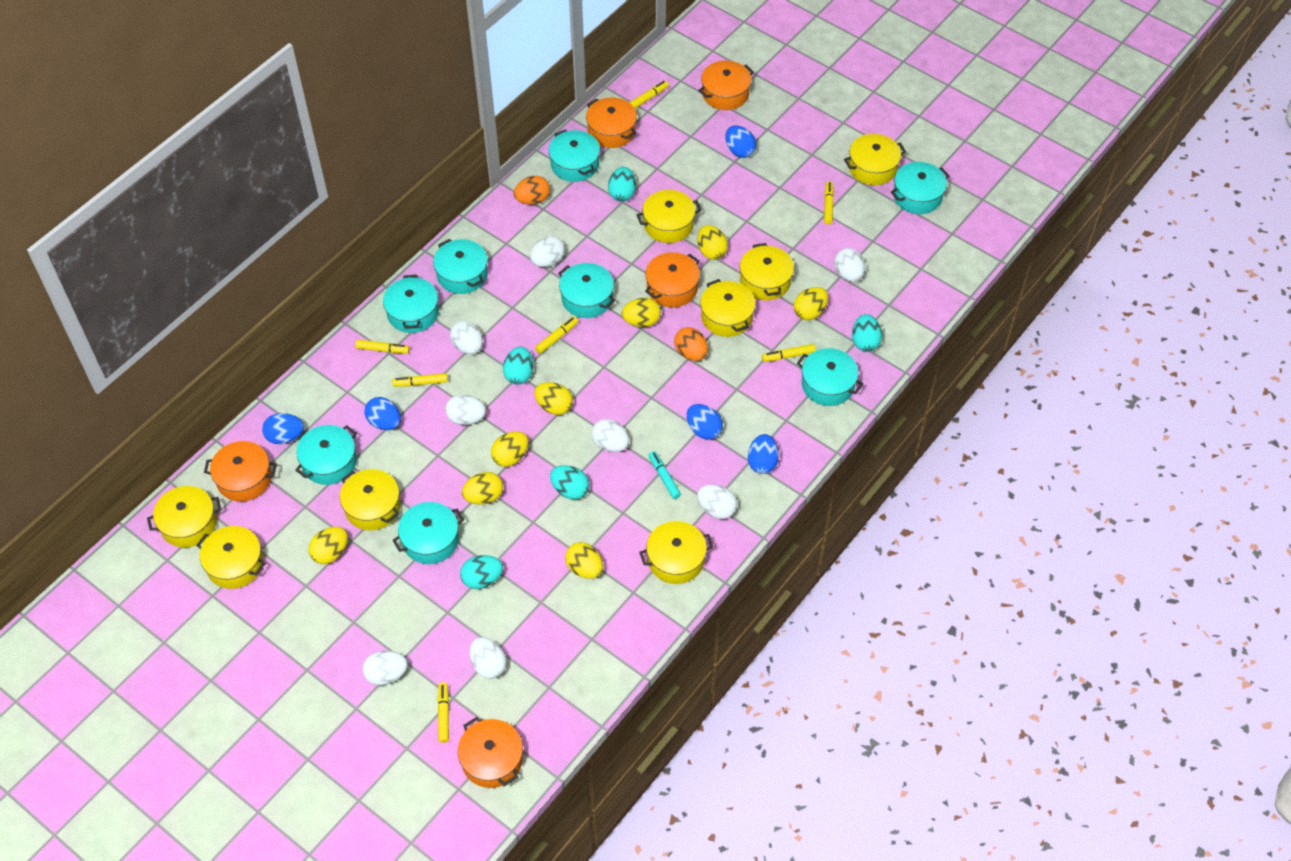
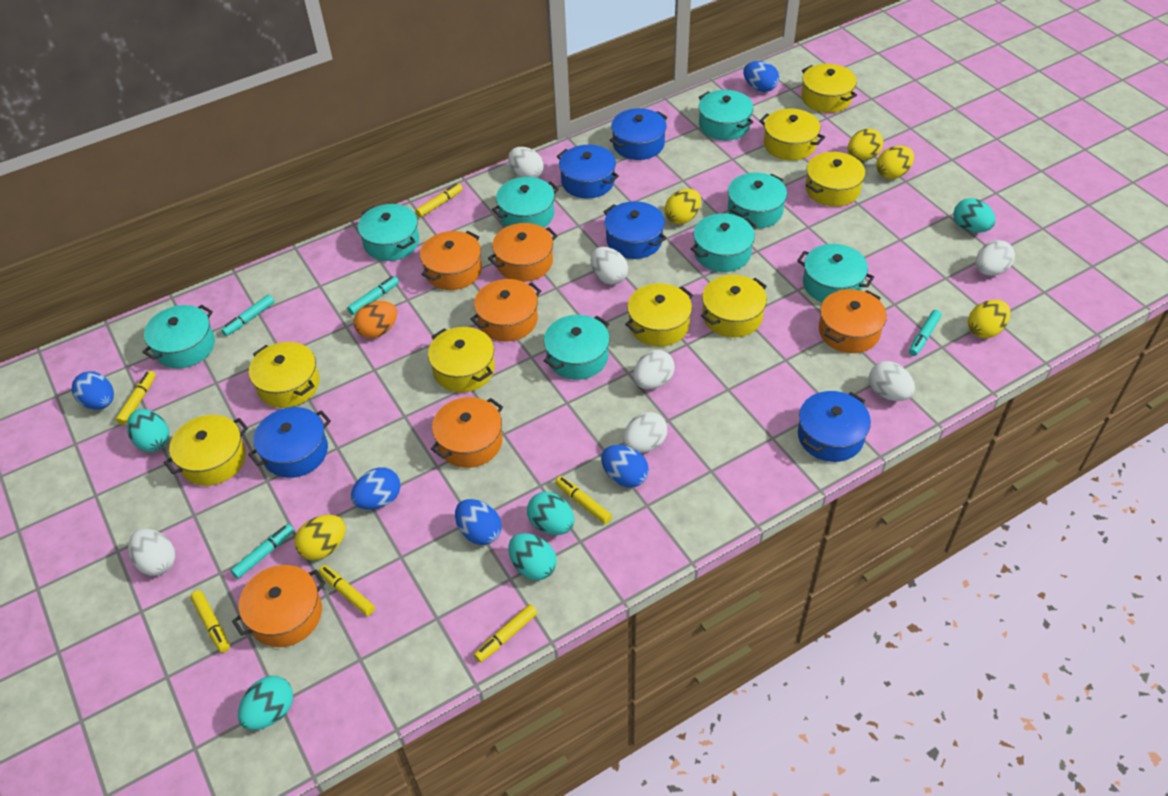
blue pot: none = 0 -> [248,407,331,478] [557,145,619,198] [604,201,666,259] [610,108,668,160] [798,391,871,462] = 5
orange egg: [514,176,550,205] [674,327,708,361] = 2 -> [354,301,397,338] = 1
orange pot: [204,441,277,502] [458,717,523,788] [586,97,637,148] [645,252,700,307] [698,61,754,110] = 5 -> [232,565,326,647] [420,231,482,290] [431,397,503,468] [470,279,541,341] [488,223,557,282] [819,289,887,353] = 6
turquoise marker: [649,451,681,499] = 1 -> [221,295,274,336] [231,524,294,579] [347,276,399,315] [909,310,942,356] = 4
white egg: [362,651,408,685] [445,394,486,425] [450,320,483,354] [470,637,507,679] [530,236,565,267] [591,419,629,452] [697,485,737,519] [834,248,865,282] = 8 -> [128,529,175,576] [508,147,544,178] [591,247,628,285] [623,412,667,453] [633,350,675,389] [869,361,915,401] [975,240,1015,276] = 7
yellow egg: [308,527,348,564] [462,472,503,505] [491,431,529,467] [534,382,573,415] [565,542,603,579] [622,298,661,327] [697,225,728,260] [794,287,828,320] = 8 -> [294,515,346,560] [665,189,701,225] [848,128,883,161] [876,146,914,179] [968,300,1010,338] = 5
yellow marker: [355,340,410,354] [392,373,448,387] [437,682,449,743] [535,317,578,354] [630,81,669,109] [762,344,816,362] [824,182,834,225] = 7 -> [115,371,156,425] [190,590,230,653] [318,565,375,616] [415,183,463,217] [474,604,537,662] [555,476,612,524] = 6

